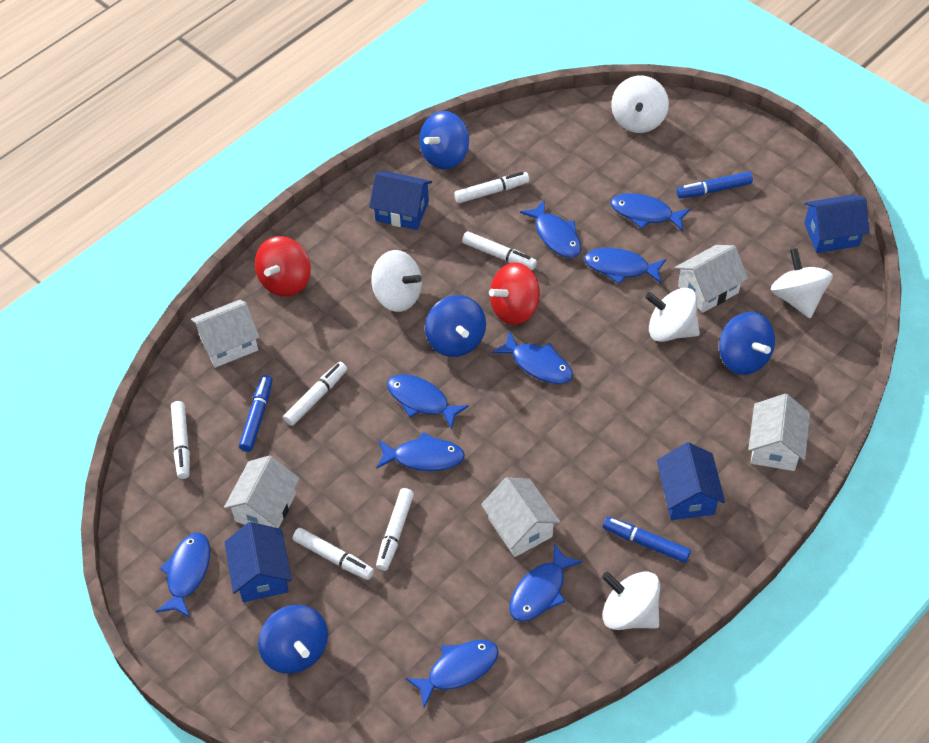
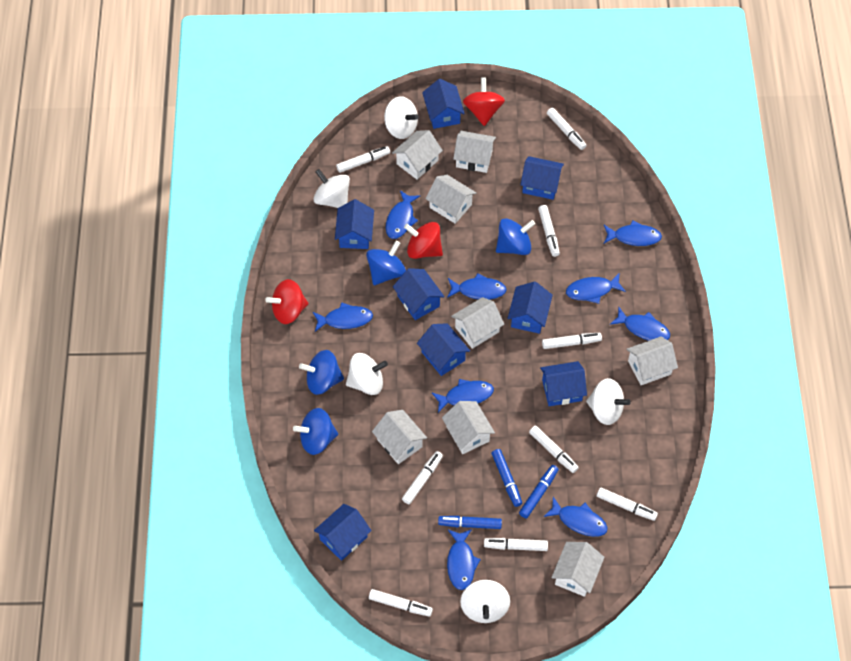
blue house: [224,522,292,602] [369,171,432,230] [657,442,725,520] [804,195,870,253] = 4 -> [314,504,372,561] [335,199,374,249] [393,268,445,320] [417,323,470,376] [422,79,465,129] [508,281,553,334] [520,156,564,200] [540,361,587,406] = 8
red spinning top: [255,236,311,297] [489,262,540,325] = 2 -> [265,279,308,324] [404,222,443,259] [463,77,505,126] = 3
white house: [191,300,260,368] [224,455,300,528] [481,477,560,557] [675,245,748,313] [748,394,810,471] = 5 -> [372,410,427,464] [392,130,443,179] [426,175,476,224] [442,401,495,454] [451,297,504,349] [453,131,496,173] [551,542,605,597] [626,336,678,385] = 8
white marker: [171,401,190,479] [283,362,347,426] [292,528,374,580] [376,488,414,571] [454,172,529,203] [462,231,537,270] = 6 -> [336,146,390,173] [369,589,433,617] [402,451,443,504] [484,538,548,551] [529,426,579,473] [538,205,560,257] [542,333,602,349] [547,108,587,150] [597,487,658,521] = 9

